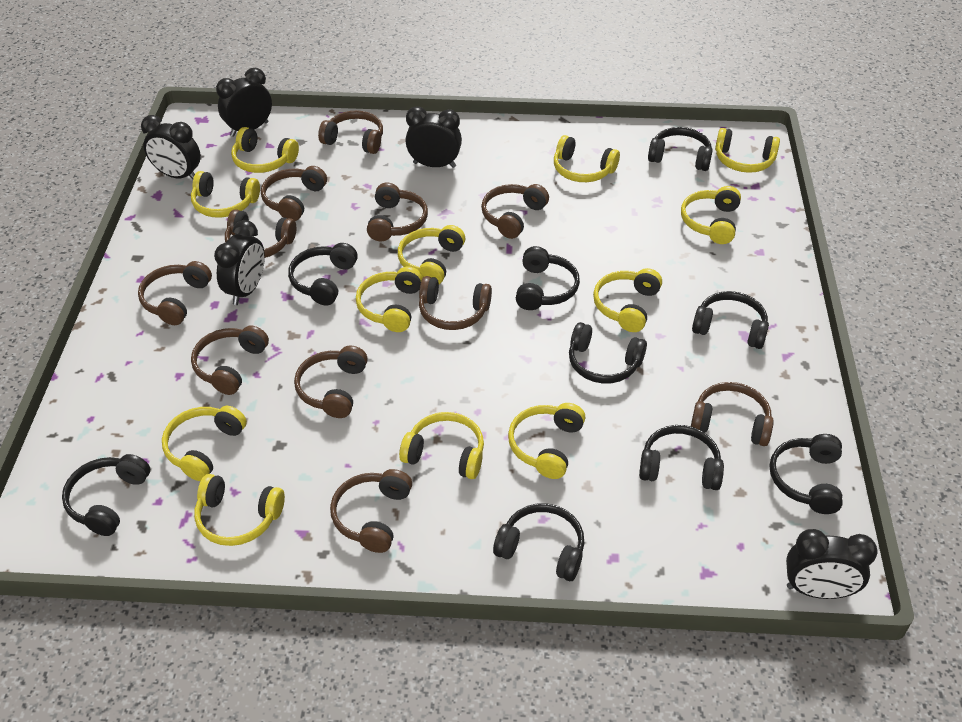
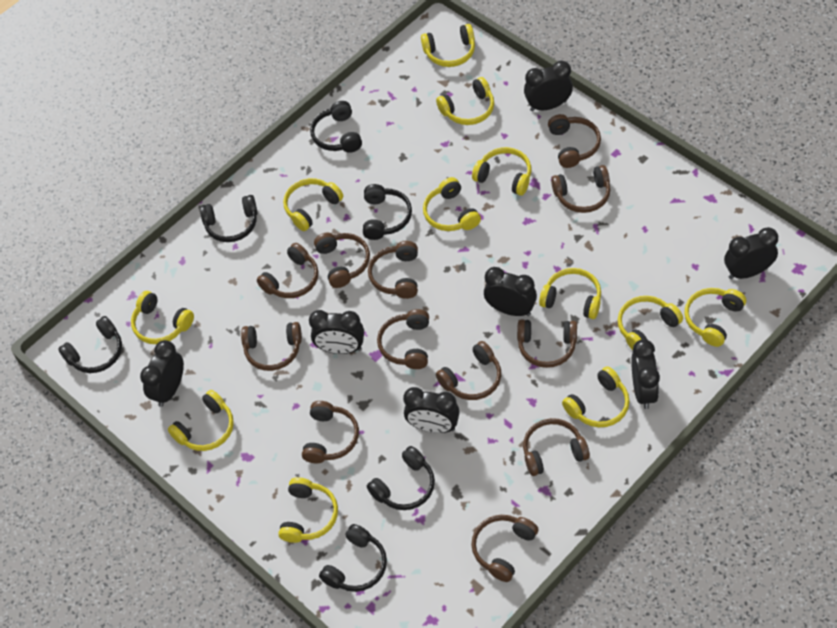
black clock: [141,115,201,179] [214,220,265,305] [216,68,272,137] [405,106,462,168] [786,529,878,599] = 5 -> [140,340,184,407] [309,310,364,354] [403,387,460,433] [484,267,537,316] [524,61,573,111] [631,339,660,409] [724,227,778,279] = 7
black headphones: [62,454,150,536] [288,243,358,306] [493,503,584,581] [516,246,580,310] [569,322,647,384] [639,425,724,490] [648,127,713,171] [692,291,769,349] [769,434,843,514] = 9 -> [58,316,122,373] [200,195,257,242] [310,101,362,153] [319,524,387,592] [363,184,412,240] [367,446,435,510] = 6
brown headphones: [138,261,212,325] [191,325,269,395] [225,209,296,258] [261,166,327,221] [294,346,368,418] [318,110,383,154] [330,469,412,553] [367,182,428,241] [419,276,492,330] [481,184,549,239] [691,382,774,446] = 11 -> [241,322,302,371] [257,243,318,298] [302,401,359,463] [314,232,370,288] [368,241,418,299] [377,309,429,369] [436,341,501,400] [471,515,538,582] [517,319,577,368] [523,418,590,476] [548,114,601,168] [551,165,610,213] = 12

